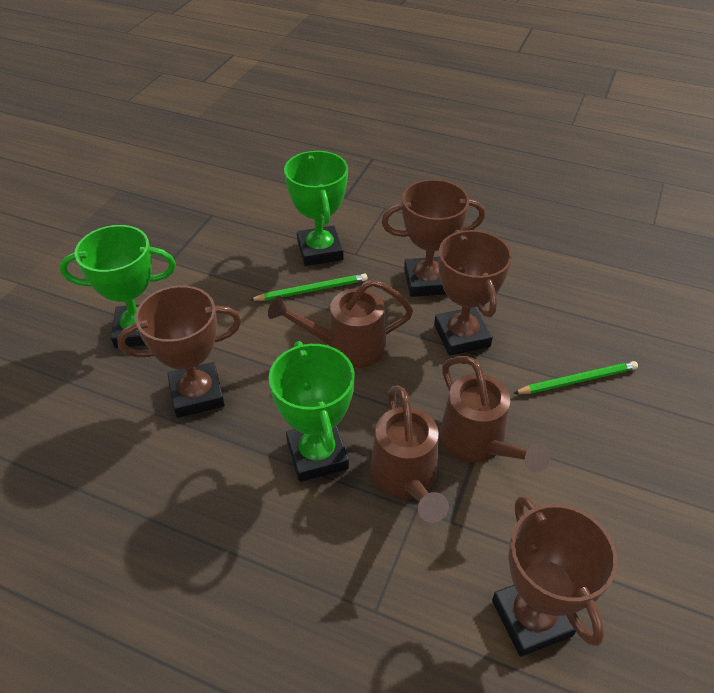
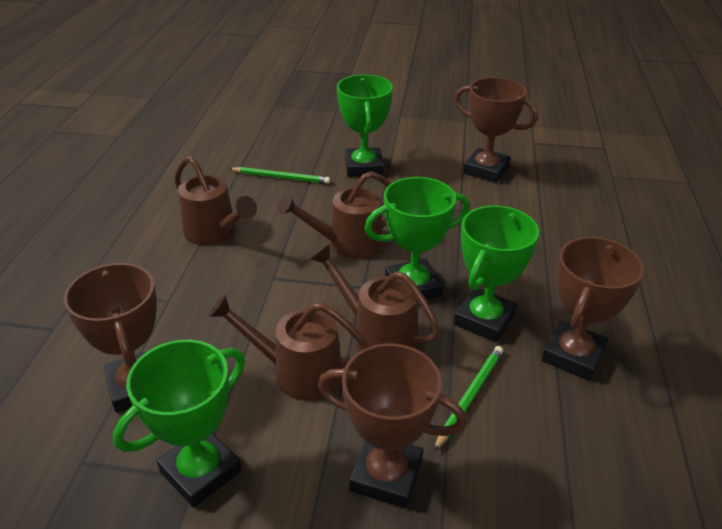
brown watering can: [268,279,413,368] [370,385,449,523] [440,356,550,473] = 3 -> [174,156,257,245] [208,294,369,401] [277,171,391,259] [310,244,441,351] = 4
green trophy: [59,225,176,348] [269,341,355,482] [284,151,348,266] = 3 -> [113,340,245,508] [337,75,393,177] [364,177,470,302] [454,205,539,342] = 4

